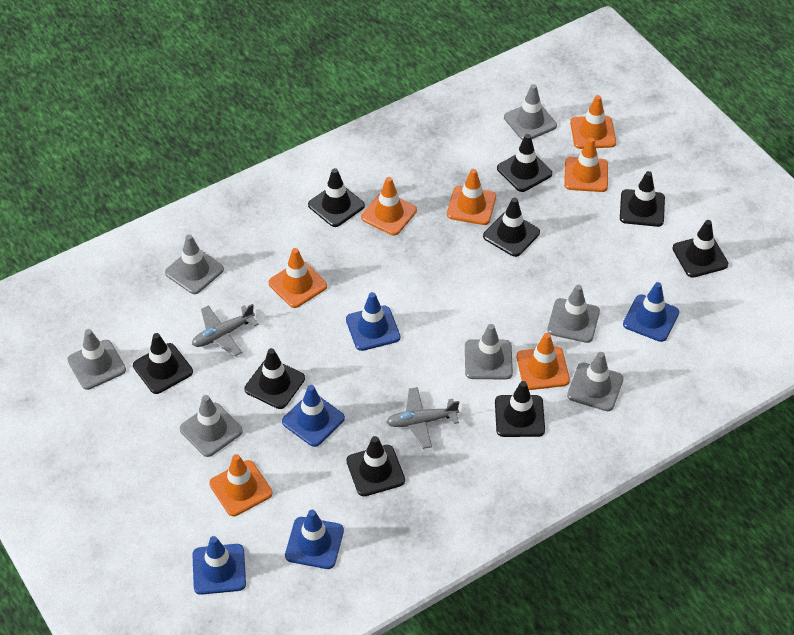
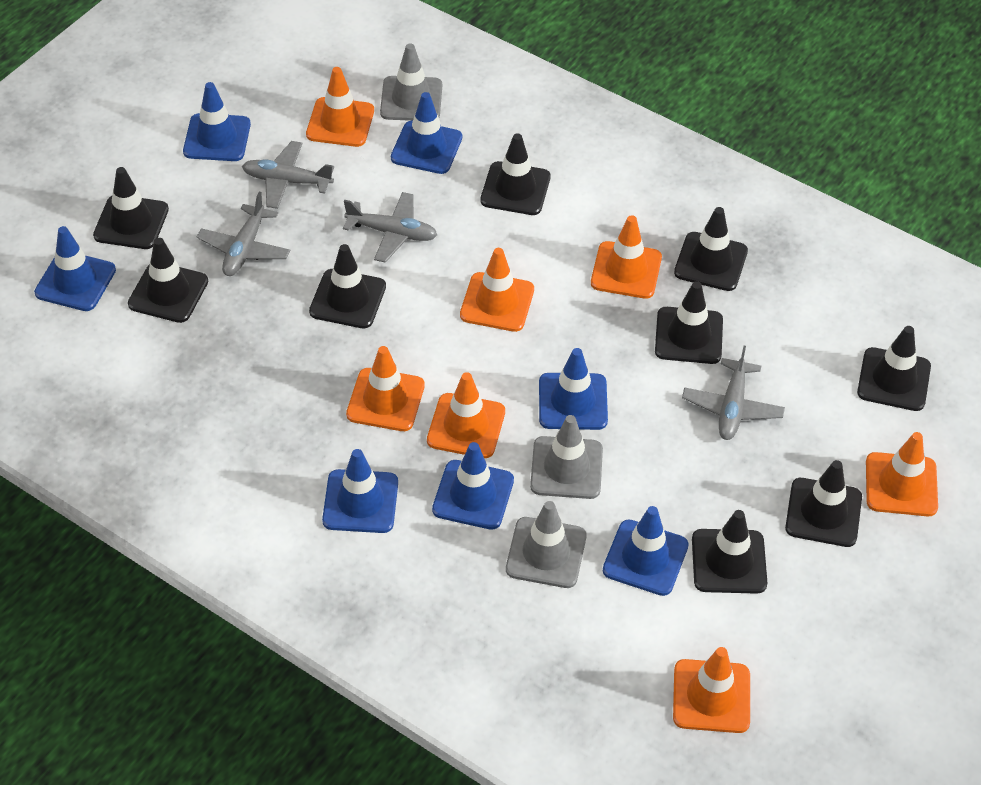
blue traffic cone: [192,536,246,595] [282,385,345,447] [285,510,344,569] [346,292,400,351] [623,282,679,342] = 5 -> [34,226,116,311] [183,82,251,161] [322,449,398,533] [391,92,462,174] [432,442,514,530] [539,348,608,430] [603,506,689,596] = 7
grey plane: [192,304,259,357] [386,387,459,449] = 2 -> [197,192,291,276] [242,141,334,209] [343,192,437,263] [682,346,785,440] = 4
grey traffic cone: [67,329,126,390] [165,234,224,294] [180,395,243,457] [465,324,513,379] [504,84,557,140] [547,285,600,343] [567,352,623,411] = 7 -> [380,43,442,121] [506,501,586,588] [530,415,603,499] = 3

